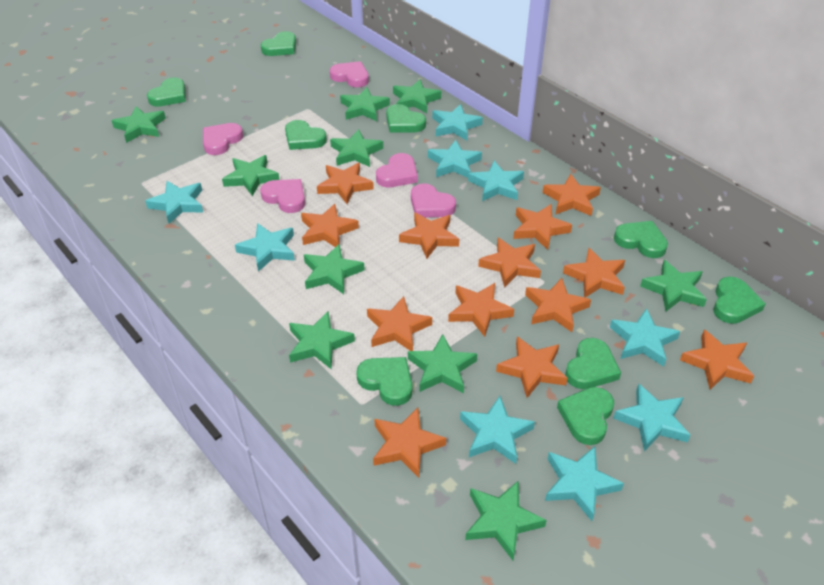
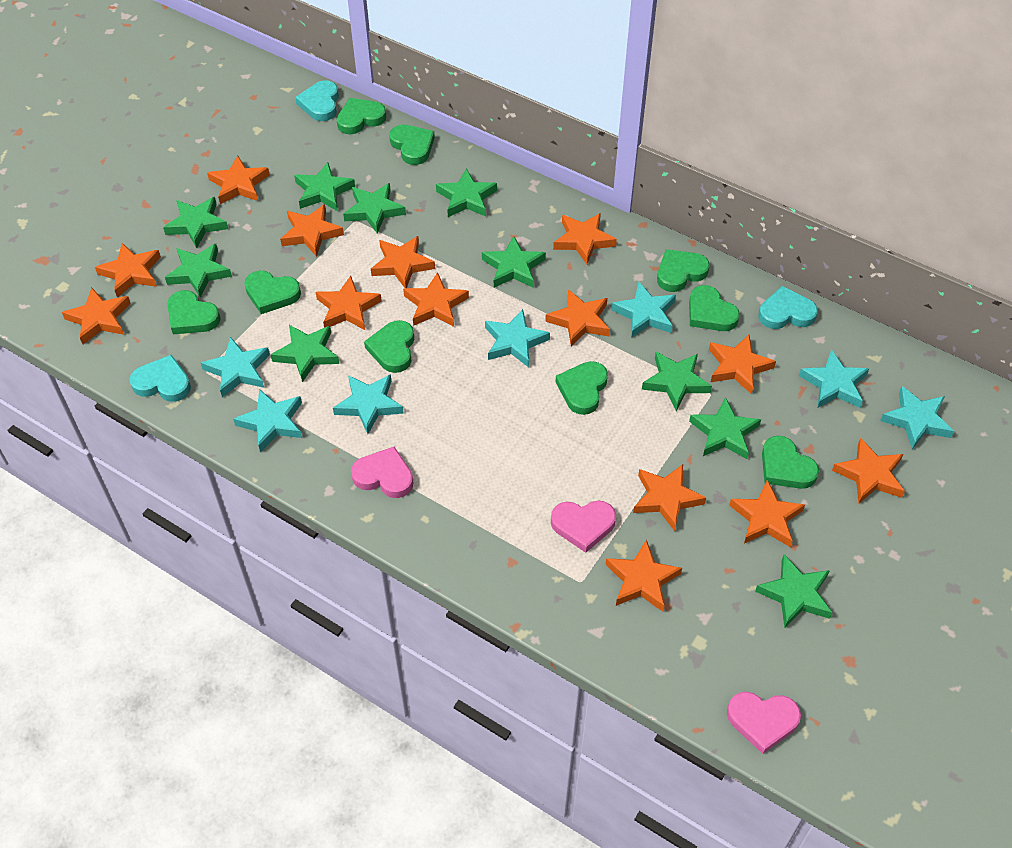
orange star: [301,204,359,247] [317,163,374,204] [367,296,432,351] [373,408,446,478] [399,212,459,259] [448,283,514,337] [478,238,541,288] [496,337,568,398] [513,204,572,250] [525,278,591,332] [543,174,601,216] [563,248,625,298] [680,329,754,390] = 13 -> [62,288,131,344] [95,243,161,297] [207,156,270,204] [280,204,344,257] [316,276,382,330] [371,236,435,288] [403,272,469,327] [545,289,610,347] [553,213,617,264] [605,540,682,611] [633,464,706,531] [709,335,776,394] [729,480,805,547] [832,438,905,503] = 14
pink heart: [203,123,243,155] [260,179,305,213] [330,61,369,87] [376,153,418,187] [411,183,456,217] = 5 -> [351,447,414,498] [551,500,616,553] [727,692,801,754] = 3
turquoise heart: none = 0 -> [129,355,191,402] [295,80,339,121] [759,286,818,329] = 3
turquoise star: [145,181,203,224] [235,223,295,272] [428,140,482,178] [432,104,483,140] [460,396,535,464] [468,161,524,201] [545,446,624,521] [610,308,680,367] [613,384,691,451] = 9 -> [201,337,270,397] [233,389,302,452] [333,374,404,434] [485,309,550,367] [611,282,676,338] [799,349,869,408] [880,386,954,449] = 7

